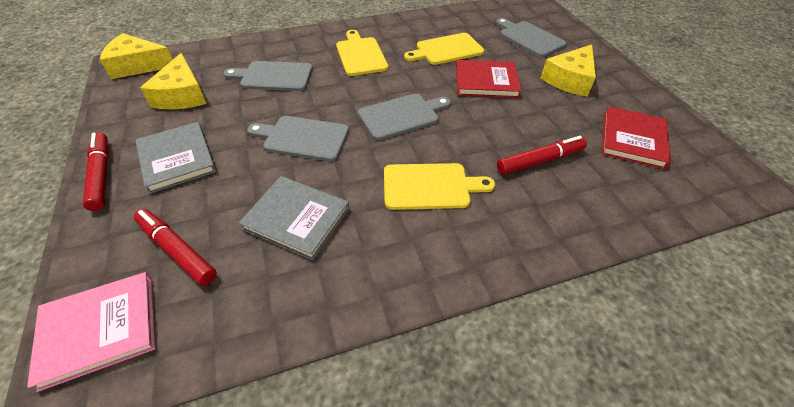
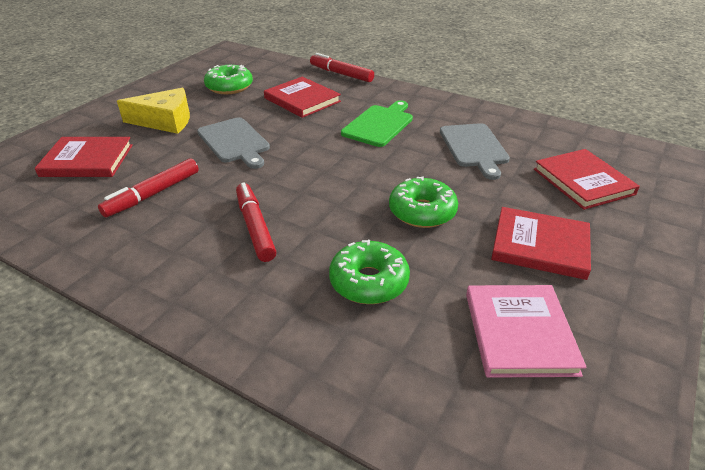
green cutting board: none = 0 -> [341,100,413,147] = 1
green donut: none = 0 -> [204,65,253,94] [329,240,410,304] [389,176,458,228] = 3
grey book: [135,122,216,194] [239,176,349,260] = 2 -> none = 0
grey cutting board: [223,61,313,91] [247,116,349,161] [358,93,451,140] [496,18,566,57] = 4 -> [197,117,270,169] [440,123,510,180] = 2
red book: [456,60,522,98] [602,106,671,169] = 2 -> [35,137,133,177] [264,77,341,118] [491,207,591,280] [534,149,640,210] = 4
yellow cheese: [100,33,173,79] [140,53,206,109] [541,45,596,96] = 3 -> [117,88,190,134] = 1
yellow cutting board: [336,30,388,76] [384,163,495,210] [404,33,484,65] = 3 -> none = 0

